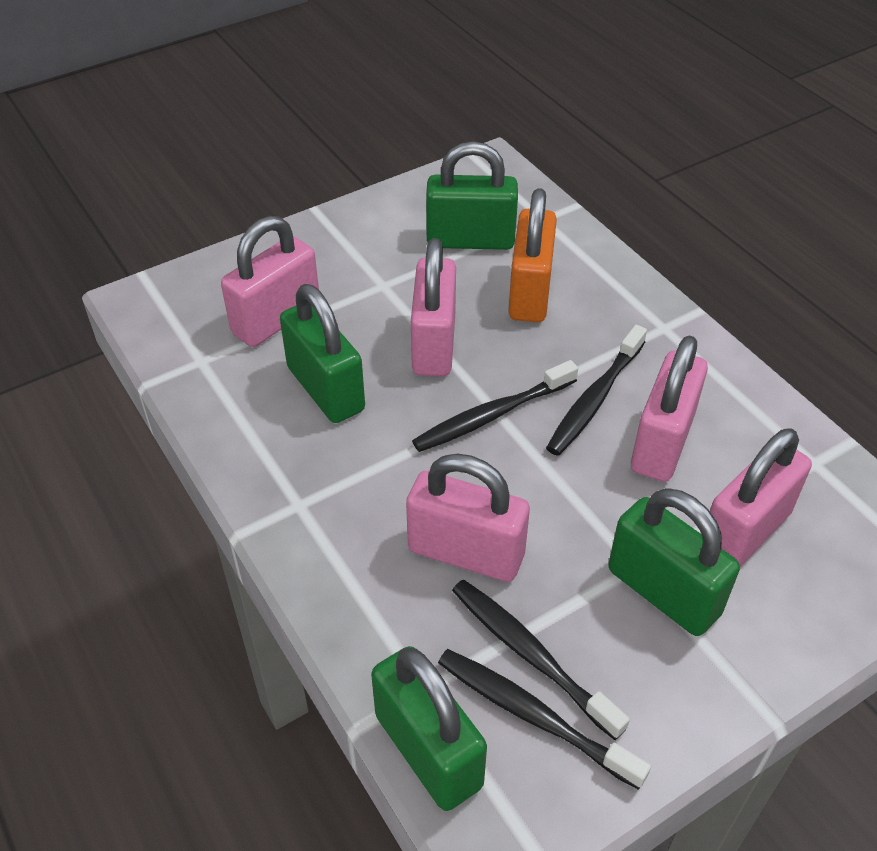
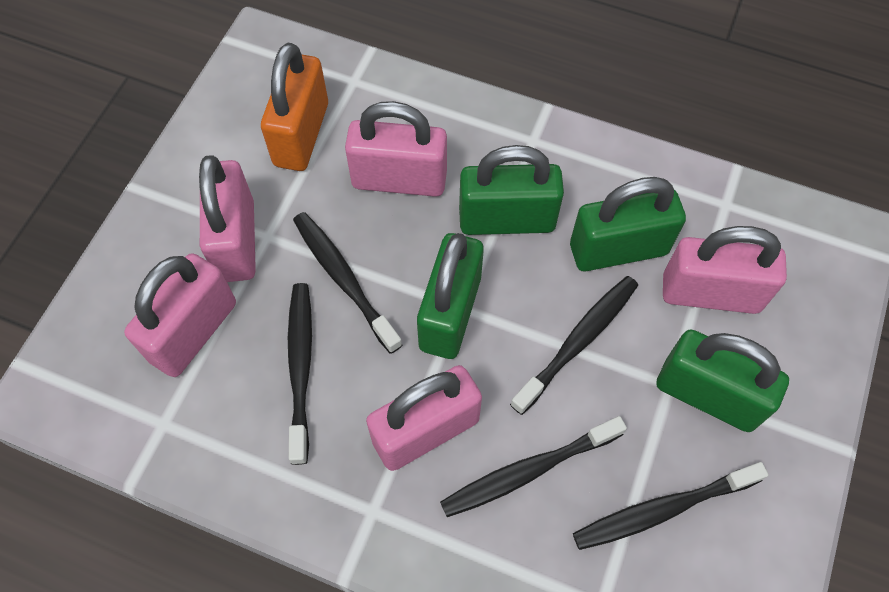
black toothbrush: [412,360,578,452] [438,649,651,790] [452,579,630,740] [546,325,647,456] = 4 -> [288,283,312,465] [293,212,402,354] [440,416,627,517] [510,276,638,415] [573,462,768,550] = 5

